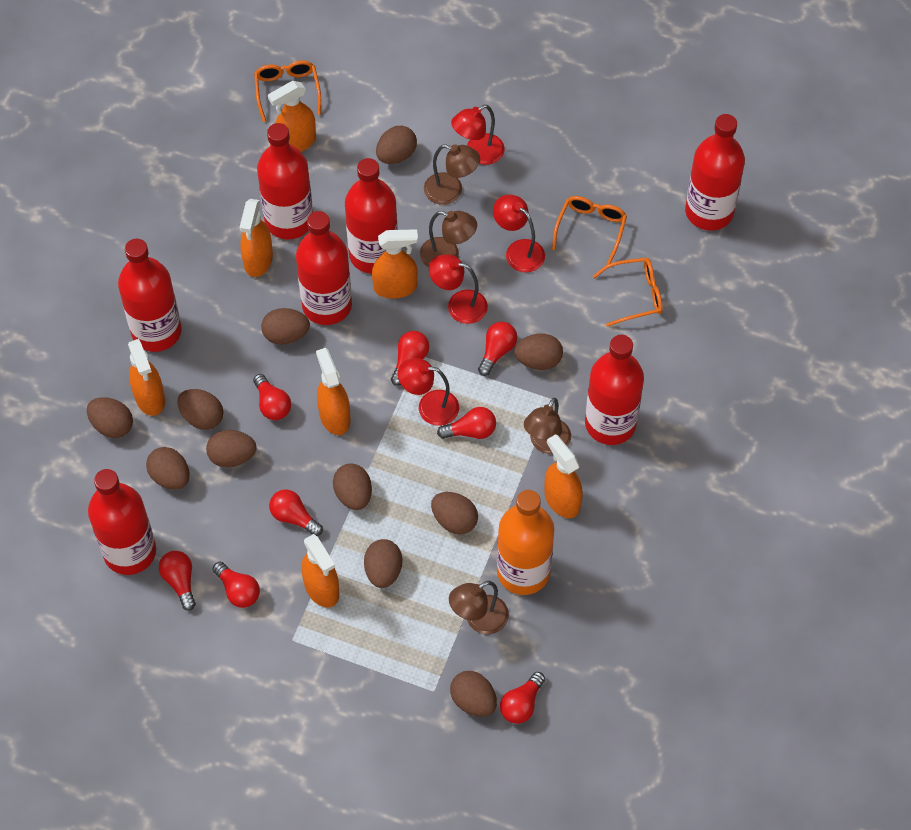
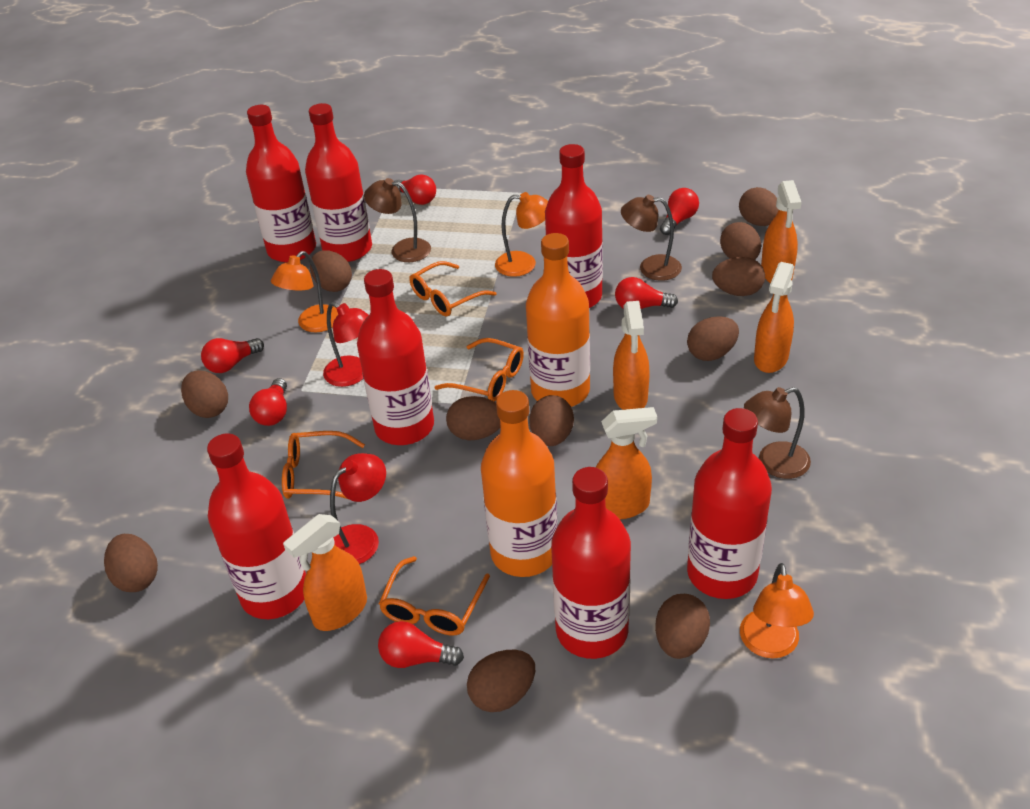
brown lamp: [420,211,477,268] [424,144,480,205] [449,581,509,634] [524,398,571,454] = 4 -> [364,178,431,262] [621,195,682,281] [744,387,811,479] = 3
orange bottle: [497,490,554,595] = 1 -> [481,390,558,577] [526,233,590,407] = 2
orange glasses: [254,60,321,122] [552,196,627,265] [593,258,663,327] = 3 -> [282,431,365,499] [379,556,490,635] [410,261,496,317] [435,338,524,402] = 4
orange lamp: none = 0 -> [271,251,338,332] [495,192,548,277] [740,563,814,658] = 3
orange spray bottle: [128,339,165,416] [240,199,273,277] [268,81,316,152] [301,534,339,608] [316,348,350,435] [372,229,418,299] [544,434,583,518] = 7 -> [283,514,367,631] [596,407,657,520] [613,301,650,410] [754,262,794,373] [761,180,801,283] = 5
red lamp: [398,358,459,426] [429,254,488,324] [451,105,505,165] [493,194,545,272] = 4 -> [323,302,369,387] [330,453,386,564] = 2
red light bulb: [159,551,196,611] [213,562,260,608] [253,374,291,420] [269,489,323,536] [391,331,429,386] [437,407,496,439] [478,322,517,376] [500,672,545,724] = 8 -> [201,338,264,373] [249,378,287,426] [378,621,464,668] [394,174,436,205] [615,277,678,309] [660,188,699,235] = 6

